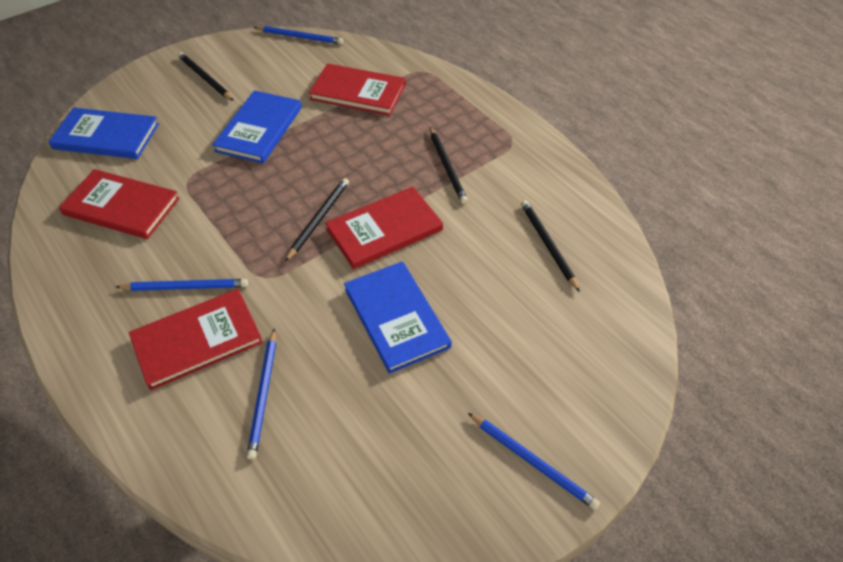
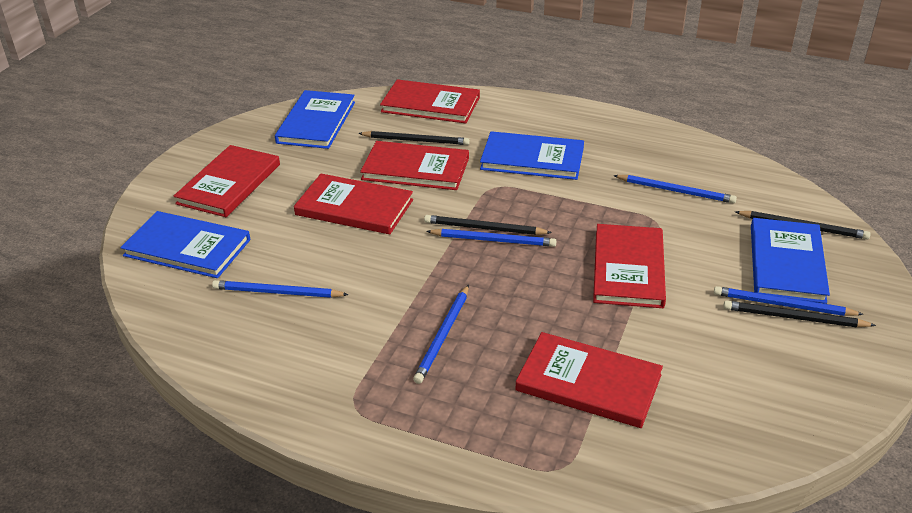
blue book: [48,108,159,159] [212,90,302,164] [344,261,452,374] = 3 -> [121,211,251,278] [275,90,355,149] [480,131,584,180] [751,218,830,304] = 4
blue pencil: [116,279,248,291] [247,328,276,460] [254,26,343,44] [468,413,600,510] = 4 -> [212,280,349,298] [413,285,469,384] [426,229,556,247] [613,175,737,204] [714,286,864,316] = 5
red book: [59,169,180,239] [129,289,263,391] [309,63,406,116] [325,186,443,269] = 4 -> [174,145,280,217] [294,174,413,234] [360,141,469,190] [380,79,480,123] [515,332,663,428] [593,224,666,308] = 6

